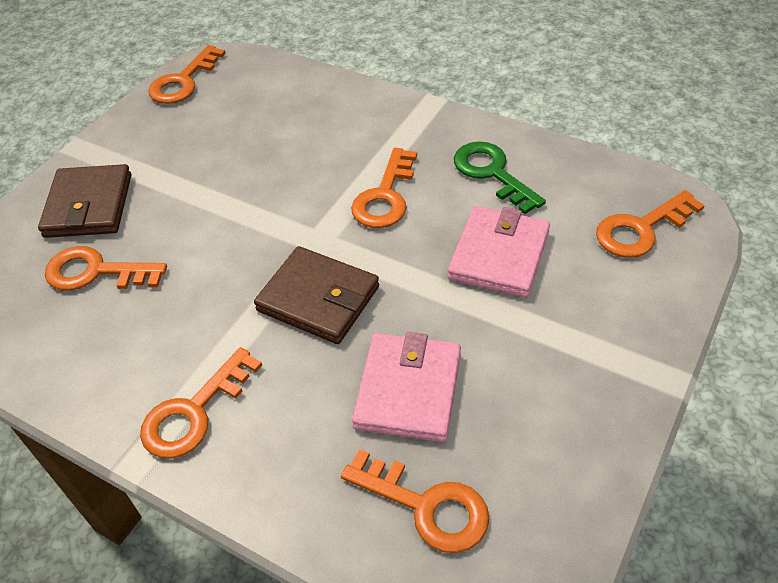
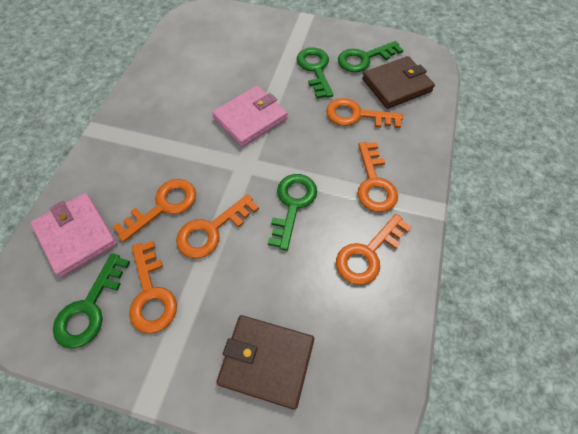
green key: [454,141,546,214] = 1 -> [53,253,130,349] [268,174,317,251] [297,48,333,99] [338,41,403,72] = 4

